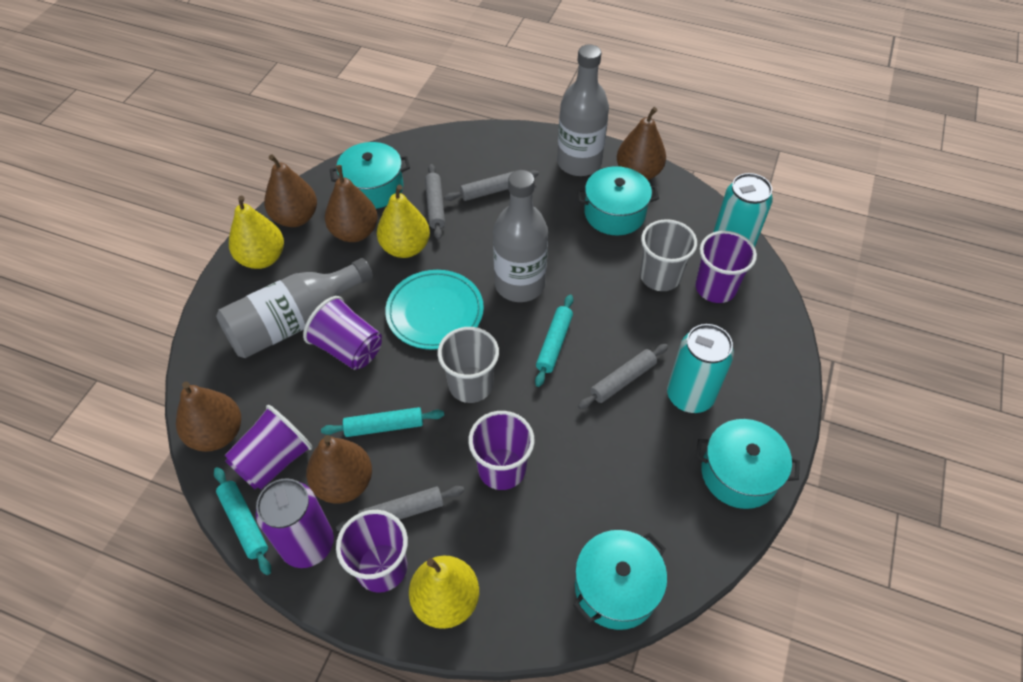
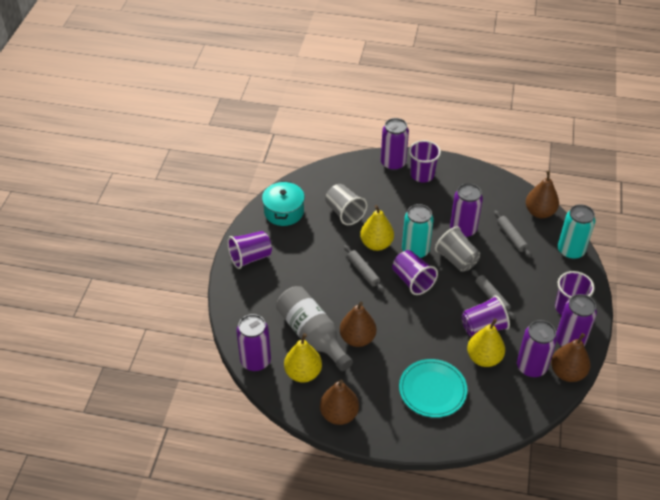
brown pear: [176,382,241,452] [264,154,317,227] [306,435,372,504] [325,165,378,242] [617,107,666,180] = 5 -> [320,380,359,425] [340,302,377,347] [526,171,559,218] [551,333,590,382] = 4
grey bottle: [216,258,373,358] [493,170,548,302] [557,44,609,176] = 3 -> [276,286,353,371] = 1
grey rolling pin: [336,486,464,531] [425,164,445,240] [444,170,539,201] [578,344,668,409] = 4 -> [344,245,385,292] [471,269,516,320] [494,210,532,258] = 3
purple can: [256,478,334,568] = 1 -> [236,314,271,372] [381,118,409,171] [450,183,483,238] [517,320,557,378] [556,294,597,347] = 5
turquoise pot: [330,142,410,209] [573,530,667,630] [577,166,659,235] [696,419,800,509] = 4 -> [262,181,305,226] = 1
turquoise rolling pin: [214,467,271,575] [321,407,444,437] [535,295,573,387] = 3 -> none = 0

